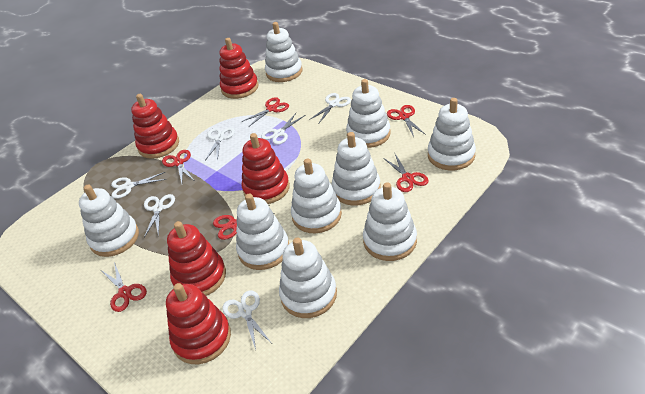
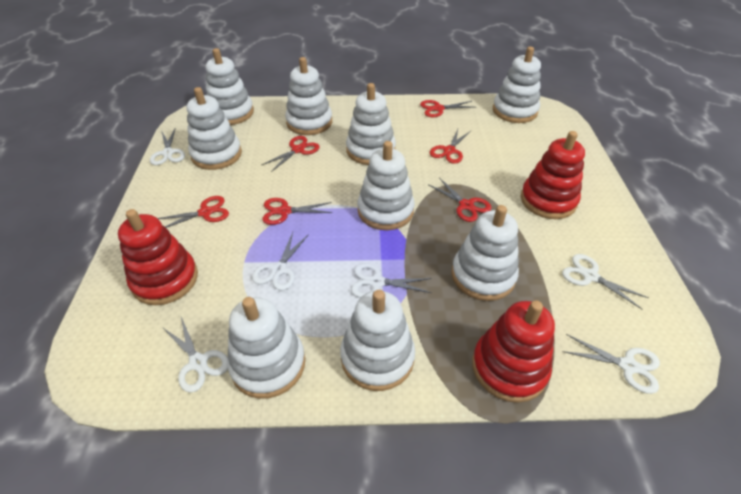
red stacking toy: [131,94,179,159] [166,283,231,364] [167,221,226,296] [220,38,258,99] [242,133,290,204] = 5 -> [118,209,198,305] [472,301,555,403] [521,131,585,219] = 3

